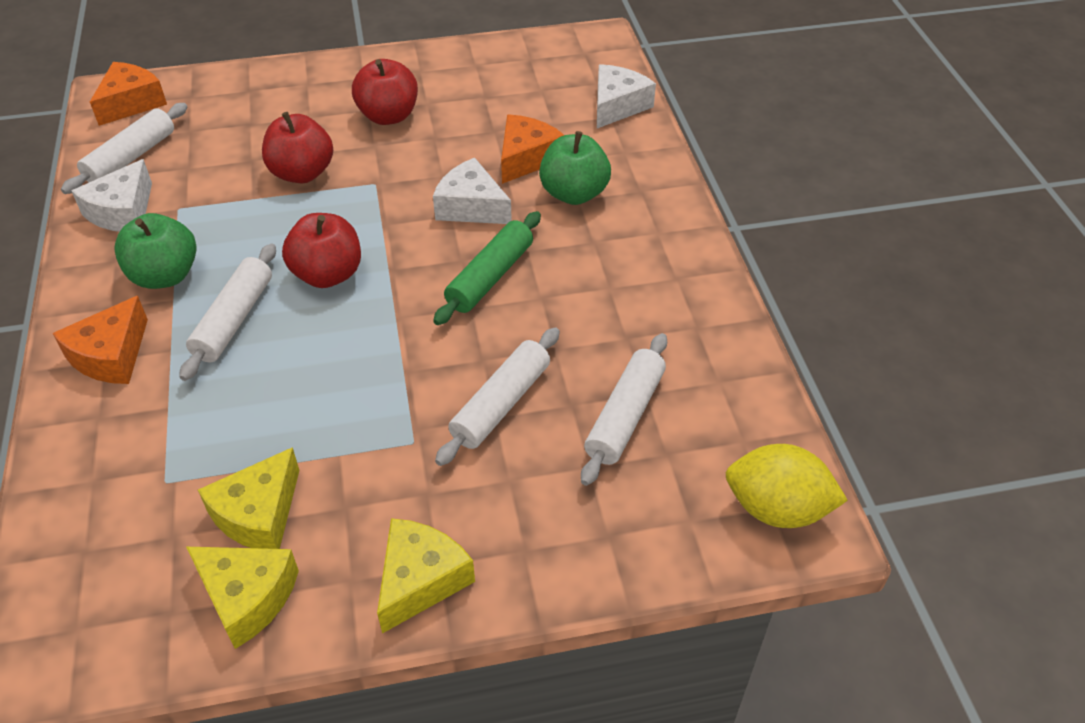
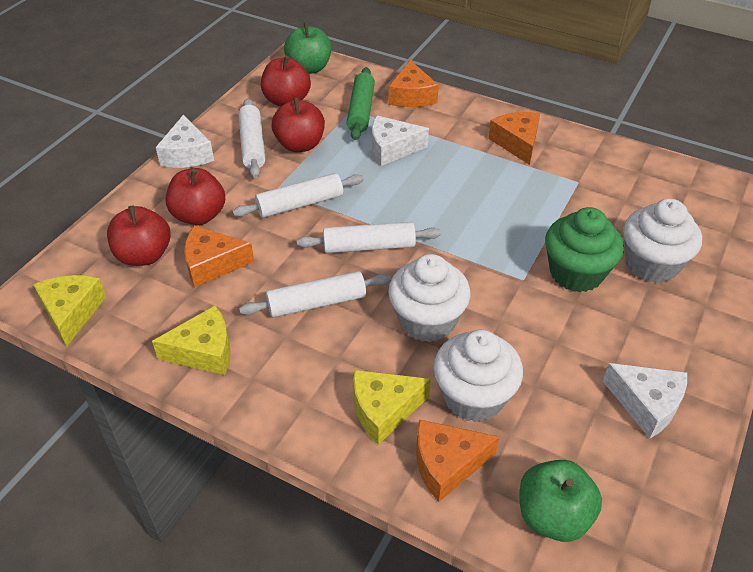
green cupcake: none = 0 -> [545,207,624,292] = 1
orange cheese: [53,296,148,384] [90,62,167,126] [501,114,564,184] = 3 -> [184,225,254,287] [388,60,439,107] [416,420,499,502] [488,112,540,165] = 4
red apple: [262,112,333,183] [282,213,361,288] [352,59,418,125] = 3 -> [107,206,171,266] [166,168,225,225] [261,56,311,106] [271,97,325,152] = 4
white cupcake: none = 0 -> [388,254,471,342] [434,330,523,422] [623,199,702,283] = 3
yellow lemon: [726,444,848,528] = 1 -> none = 0

